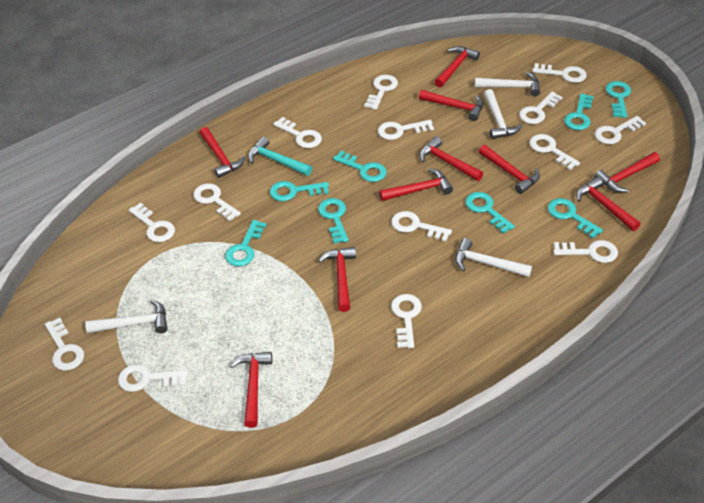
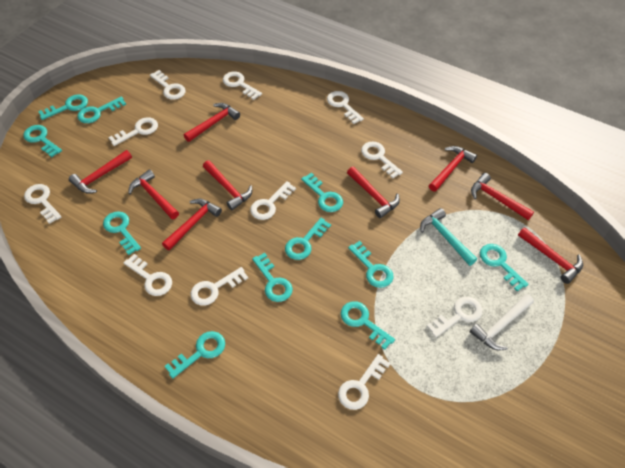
red hammer: [200,127,245,178] [230,352,272,428] [318,247,356,312] [379,168,453,201] [419,90,483,121] [420,136,483,181] [434,46,480,87] [479,145,540,194] [576,177,641,231] [594,152,660,193] = 10 -> [69,150,132,194] [128,169,179,219] [162,199,222,250] [184,103,240,142] [203,160,252,210] [347,167,400,218] [429,146,477,192] [471,173,534,220] [518,227,583,284] = 9
turquoise key: [225,220,267,266] [270,181,329,201] [318,198,349,244] [333,150,387,182] [465,192,515,234] [548,198,603,238] [564,93,594,130] [605,81,631,118] = 8 -> [23,125,62,157] [38,94,88,120] [77,97,126,123] [103,211,141,255] [164,331,225,379] [252,253,293,302] [285,218,331,260] [301,173,343,212] [341,301,395,350] [348,241,393,288] [480,244,529,291] = 11
white hammer: [85,300,167,333] [455,238,532,277] [475,72,540,96] [484,89,522,139] = 4 -> [470,294,534,350] = 1
white key: [45,318,84,371] [118,364,189,392] [129,203,175,242] [193,183,241,221] [273,117,322,148] [364,75,398,110] [378,120,434,140] [391,211,452,241] [391,294,422,348] [519,92,563,124] [529,134,580,170] [532,63,587,83] [554,240,618,263] [595,116,646,144] = 14 -> [24,184,62,224] [108,117,158,146] [123,254,172,296] [150,70,185,100] [191,267,248,306] [223,71,262,100] [250,181,296,220] [327,91,364,124] [338,354,391,410] [361,141,403,178] [427,297,482,338] = 11

